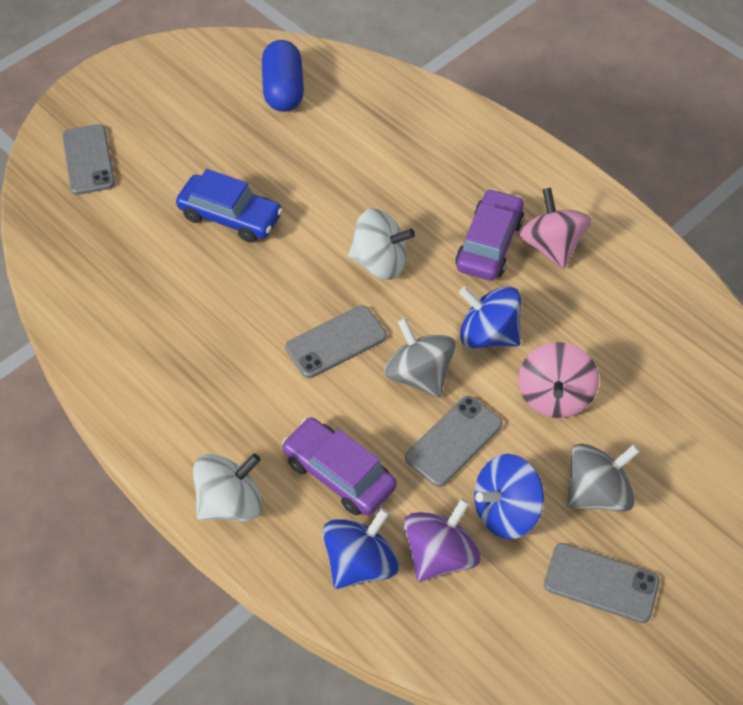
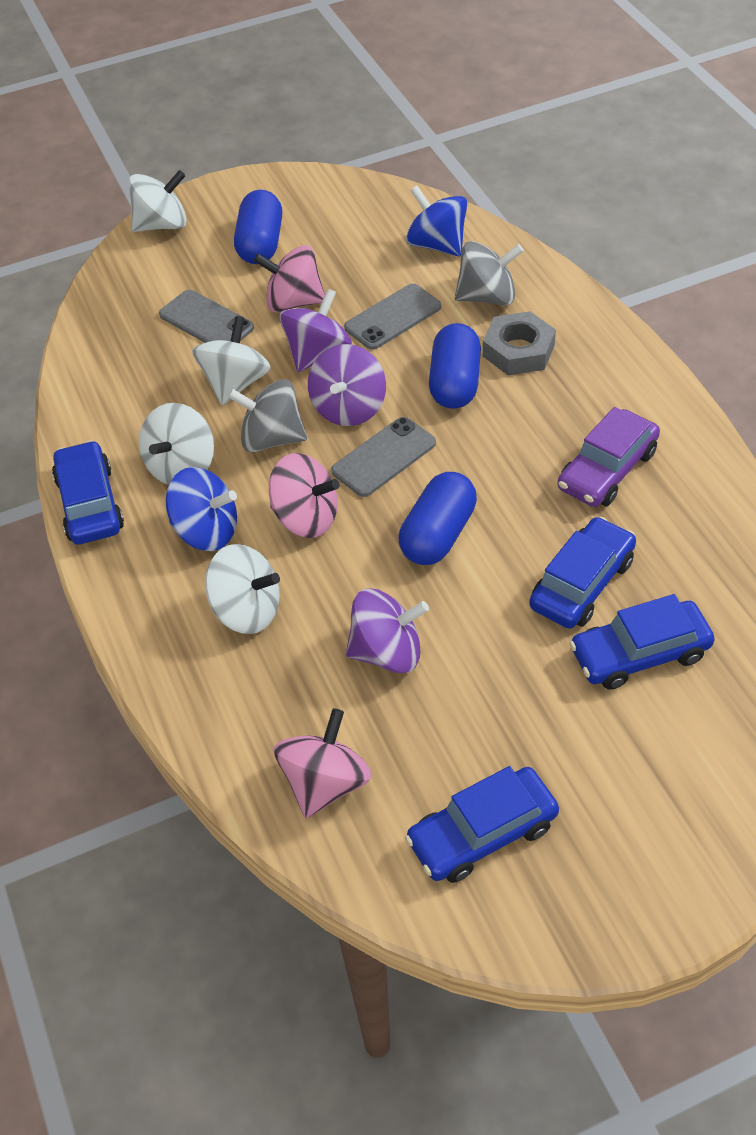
blue capsule: [262,40,304,112] = 1 -> [234,190,282,264] [399,472,477,565] [429,323,481,409] = 3
blue car: [176,169,283,243] = 1 -> [52,440,124,545] [405,766,559,883] [529,517,636,629] [569,594,715,690] = 4
blue spinning top: [323,508,399,589] [459,286,521,348] [474,454,544,539] = 3 -> [166,467,237,551] [406,186,467,257] = 2
grey nut: none = 0 -> [483,311,556,375] = 1
grey phone: [62,124,115,195] [285,305,387,378] [405,396,503,487] [544,543,660,623] = 4 -> [159,290,254,343] [331,417,436,497] [344,284,441,350] = 3
pink spinning top: [518,342,599,418] [519,188,591,269] = 2 -> [254,245,325,313] [269,453,340,538] [274,708,371,818] = 3
purple car: [282,417,397,516] [455,189,524,281] = 2 -> [558,407,660,507] = 1
purple spinning top: [404,498,480,582] = 1 -> [279,289,352,372] [308,344,386,426] [346,589,429,673] = 3
white spinning top: [193,453,262,522] [348,208,415,280] = 2 -> [128,170,187,232] [139,403,214,485] [192,316,271,405] [205,544,280,634] = 4

